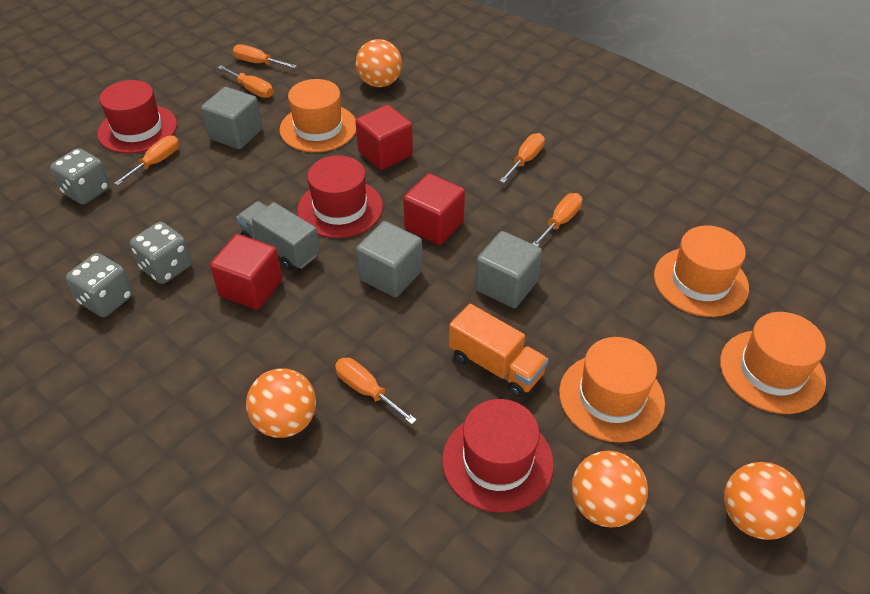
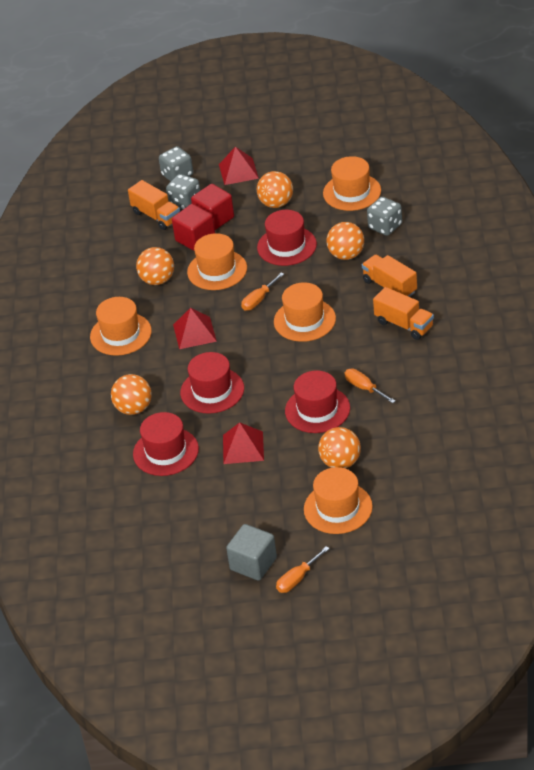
grey cube: [201,87,262,149] [356,221,423,297] [475,231,542,308] = 3 -> [226,524,277,581] = 1
grey truck: [237,201,320,271] = 1 -> none = 0
orange ball: [246,368,316,438] [356,39,402,87] [572,451,648,528] [724,462,805,540] = 4 -> [111,374,152,415] [136,247,174,285] [257,171,293,208] [318,427,361,469] [327,222,364,260] = 5
orange hat: [280,79,356,152] [559,337,665,443] [654,226,749,317] [720,312,826,414] = 4 -> [90,297,152,356] [187,233,247,290] [274,283,336,342] [304,467,373,534] [323,156,381,211] = 5
orange screwdriver: [114,135,179,185] [217,65,273,98] [233,45,297,69] [335,358,417,424] [499,133,545,183] [533,193,582,246] = 6 -> [241,272,284,311] [276,546,330,593] [344,369,396,403] = 3
orange truck: [449,304,548,398] = 1 -> [128,180,180,230] [362,255,417,297] [373,287,434,340] = 3
red cube: [210,234,283,310] [355,105,413,170] [403,173,465,245] = 3 -> [172,204,215,251] [191,184,234,230] = 2
red hat: [97,80,177,154] [297,155,383,238] [442,399,554,513] = 3 -> [133,412,199,476] [180,352,244,414] [257,210,317,266] [285,370,350,433] = 4
red pyramid: none = 0 -> [173,308,217,349] [219,147,259,185] [223,422,264,464] = 3

